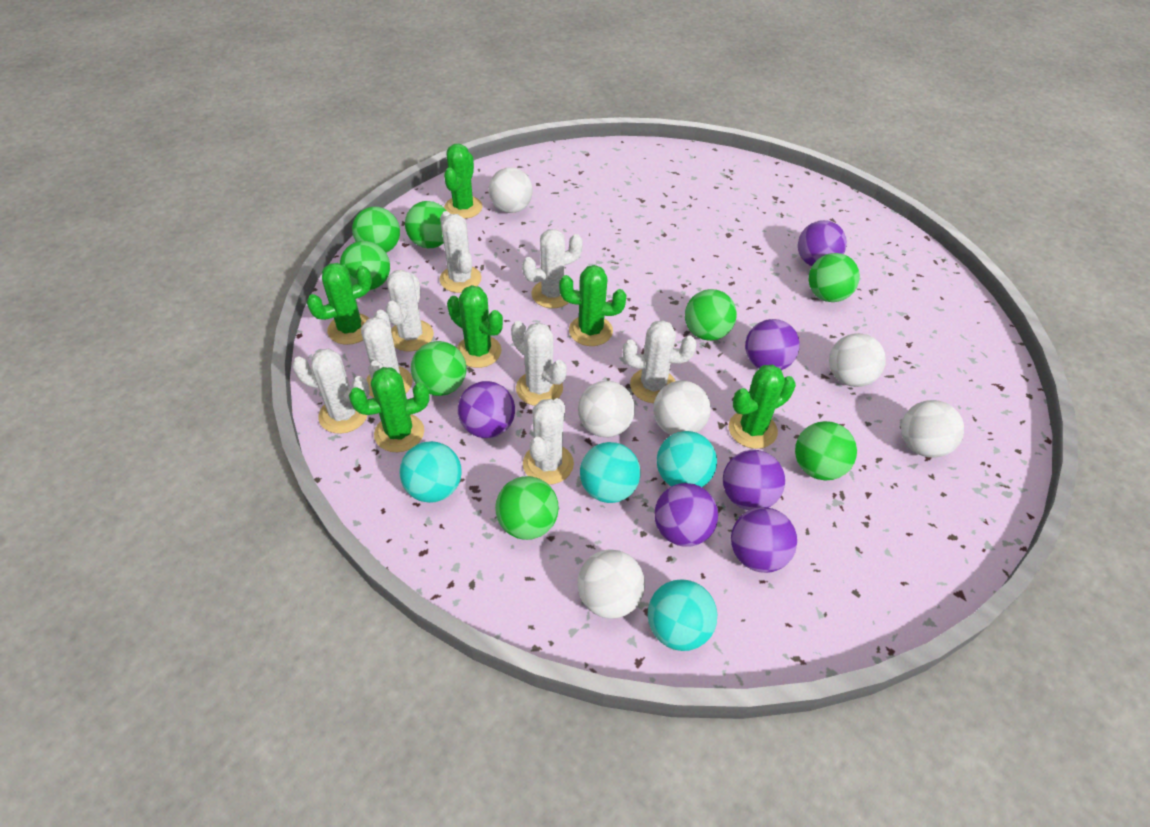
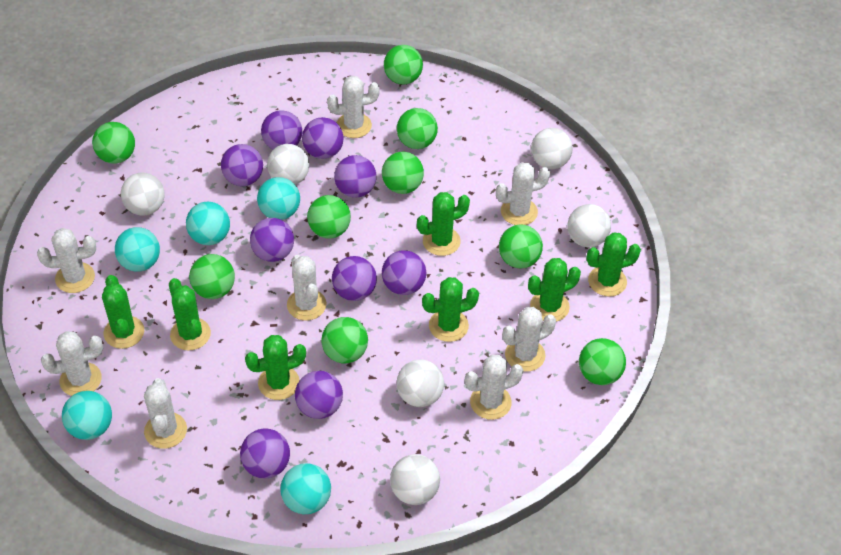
green ball: [340,241,390,290] [352,207,400,253] [405,201,446,248] [411,341,466,396] [495,476,559,540] [685,289,737,341] [795,421,857,480] [809,253,860,302] = 8 -> [92,122,135,164] [189,254,235,299] [307,195,351,239] [321,317,368,363] [382,152,424,194] [384,45,423,85] [397,108,438,149] [499,224,543,269] [579,338,626,385] = 9
green cactus: [307,263,372,345] [349,367,430,452] [444,144,483,219] [447,285,503,368] [559,265,626,346] [729,365,796,449] = 6 -> [102,275,144,349] [169,278,211,350] [245,335,306,400] [417,192,470,256] [422,277,479,342] [528,258,581,322] [586,232,641,297] = 7
purple ball: [458,381,515,438] [654,483,718,547] [723,450,785,510] [731,507,797,573] [745,319,800,370] [798,220,847,266] = 6 -> [221,144,263,186] [240,428,290,478] [250,218,294,262] [261,110,302,150] [295,371,343,419] [302,117,344,159] [332,256,377,301] [334,155,376,198] [382,250,426,295] = 9
turquoise ball: [400,441,462,503] [580,442,641,503] [648,579,717,651] [657,431,717,487] = 4 -> [62,391,112,440] [115,227,160,272] [186,202,230,245] [257,177,300,220] [280,463,331,514] = 5

